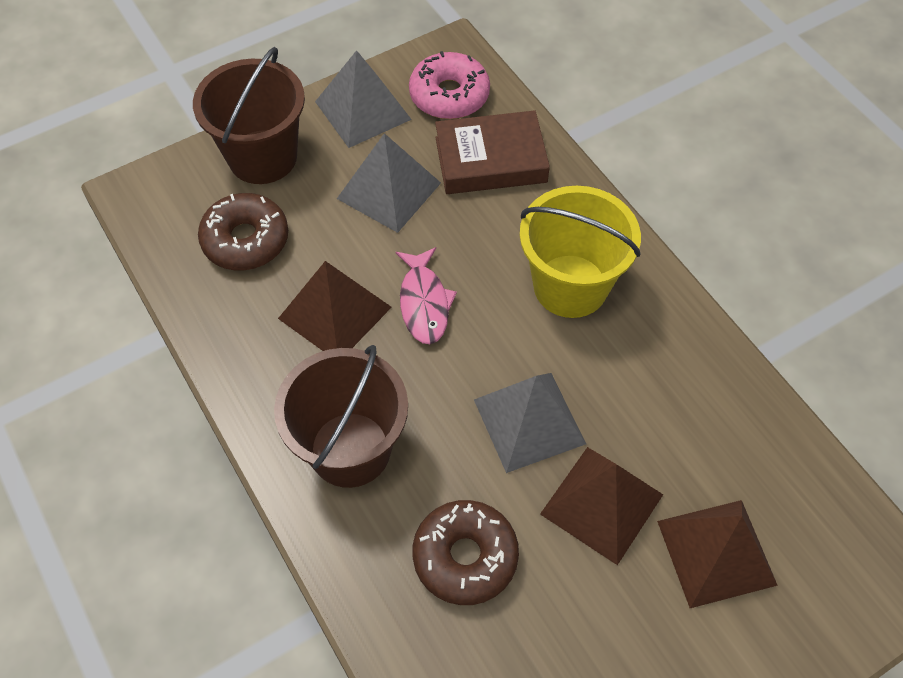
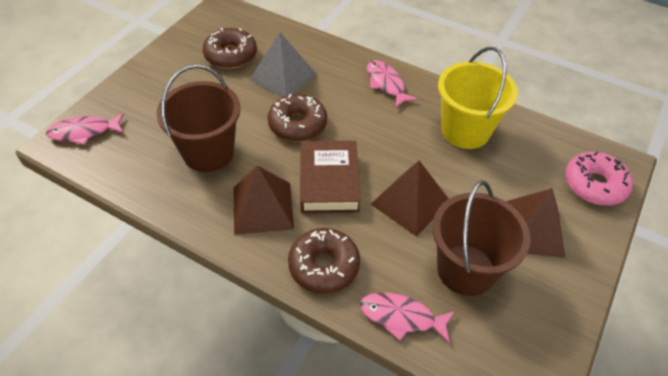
brown donut: [198,193,288,270] [413,500,519,605] = 2 -> [203,28,257,69] [268,94,327,142] [288,228,360,294] = 3
grey pyramid: [315,50,412,148] [337,133,441,233] [474,373,586,473] = 3 -> [249,32,316,97] = 1
pink fish: [396,247,457,344] = 1 -> [46,113,124,145] [360,293,455,344] [367,60,418,108] = 3

